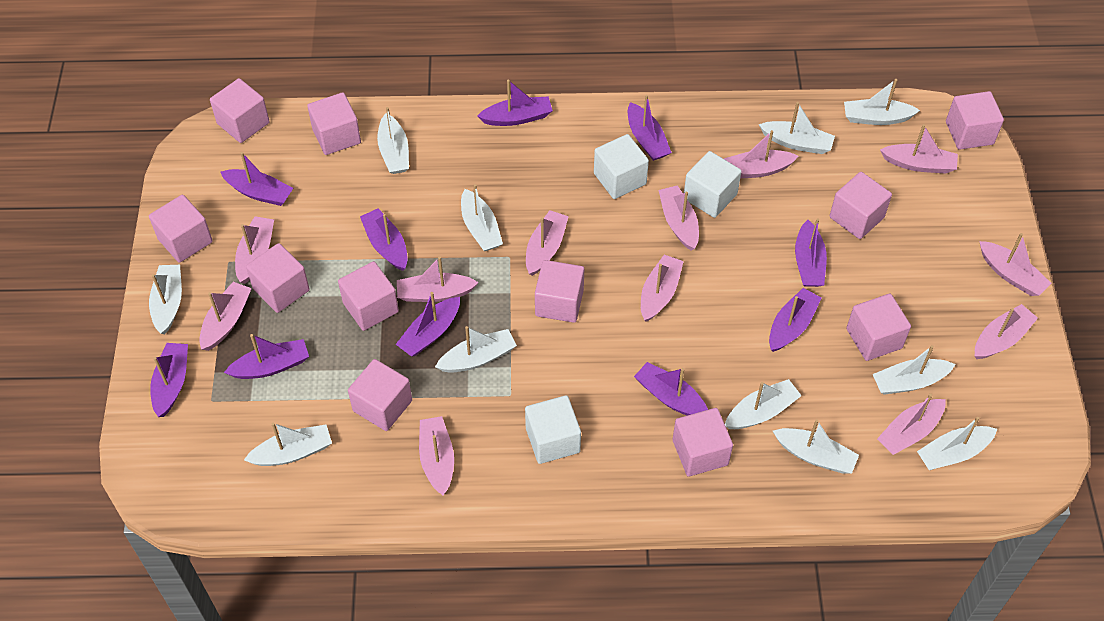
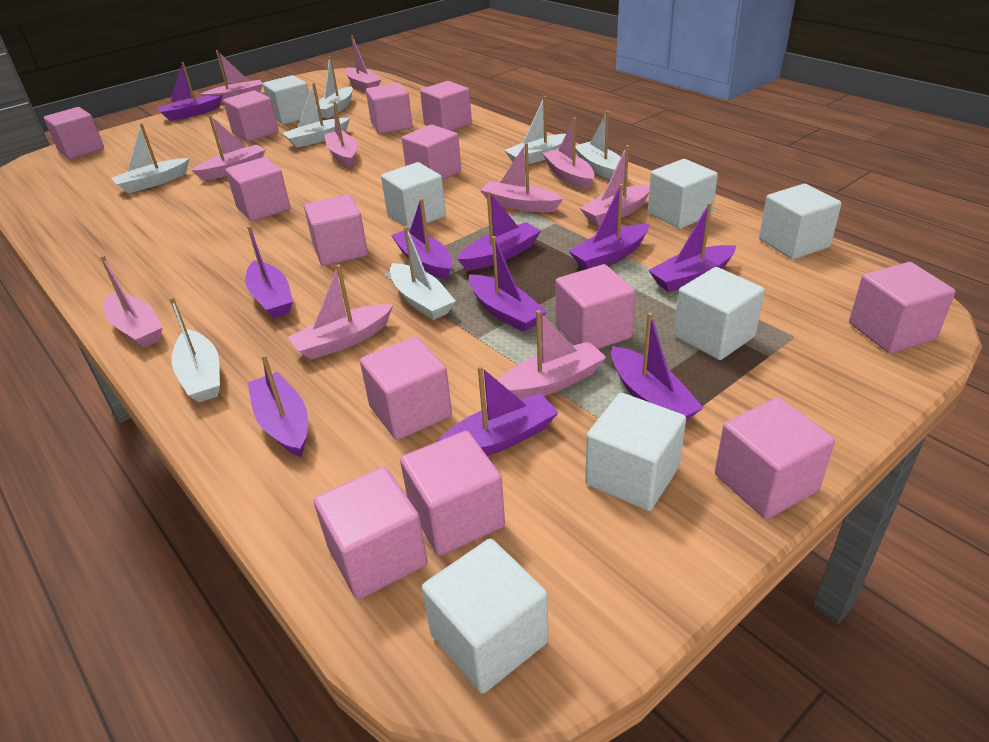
pink boat: [199,282,252,351] [235,216,274,284] [397,256,479,302] [419,416,454,495] [526,210,569,276] [641,255,684,322] [659,185,699,250] [724,130,799,178] [877,393,946,455] [880,124,958,174] [975,304,1038,359] [979,233,1052,296] = 12 -> [100,255,163,348] [191,115,266,181] [200,50,263,103] [288,264,393,360] [324,101,357,168] [345,35,381,91] [480,143,563,212] [497,310,606,399] [542,118,595,190] [580,145,650,226] = 10
pink cube: [149,195,213,263] [210,78,270,143] [246,243,310,313] [307,92,361,155] [338,261,399,331] [348,359,412,431] [535,260,584,323] [672,408,733,477] [830,172,892,239] [847,294,911,361] [946,91,1004,150] = 11 -> [44,107,104,159] [223,90,279,142] [226,157,291,222] [304,194,368,266] [314,466,428,600] [360,336,452,440] [366,83,413,134] [400,431,505,556] [402,125,461,180] [420,81,472,131] [555,264,635,349] [715,397,835,519] [849,262,955,353] = 13
white boat: [149,265,182,334] [244,422,332,466] [377,107,409,174] [435,326,517,373] [461,184,503,251] [725,379,802,429] [758,102,835,154] [773,419,859,474] [844,79,920,125] [872,345,956,395] [917,417,997,470] = 11 -> [111,123,190,193] [169,297,220,402] [282,83,350,148] [316,56,353,118] [390,226,456,320] [504,96,566,164] [575,111,621,179] = 7
white cube: [525,395,581,464] [594,134,649,199] [684,151,742,218] = 3 -> [263,75,309,125] [381,162,446,229] [422,539,548,694] [585,393,686,511] [648,159,718,229] [674,267,765,360] [759,184,842,259] = 7

